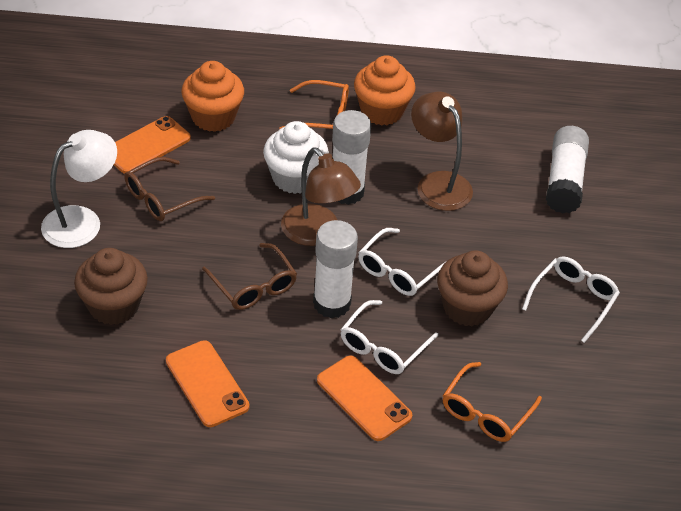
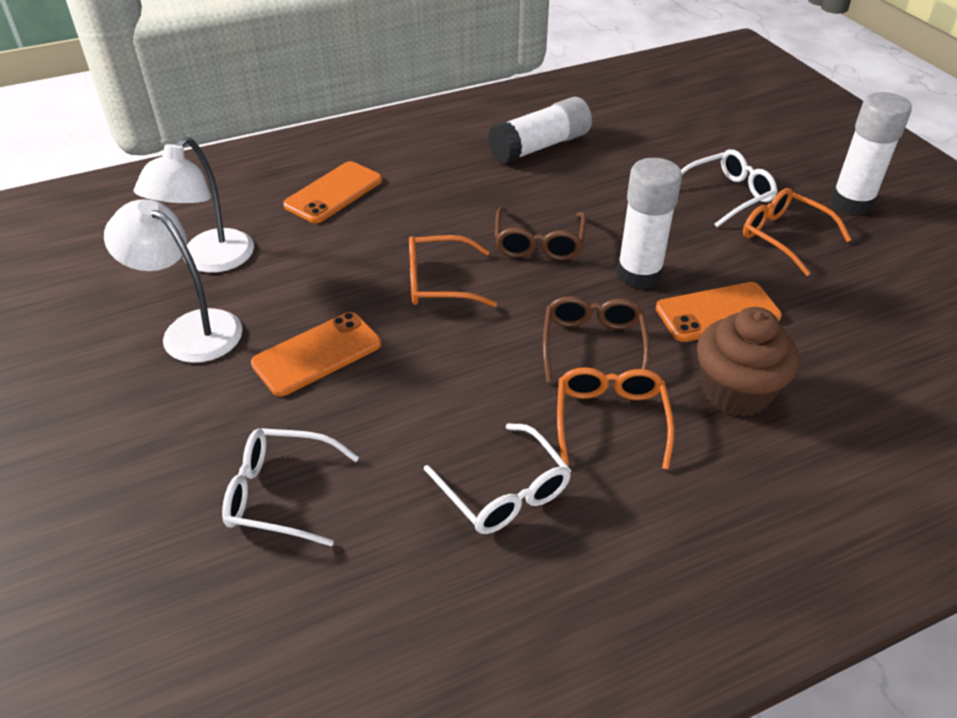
brown cupcake: [74,248,148,325] [437,250,508,326] = 2 -> [697,307,799,417] = 1
brown lamp: [281,147,361,246] [411,92,473,211] = 2 -> none = 0
orange cupcake: [181,61,244,132] [354,55,416,126] = 2 -> none = 0
orange glasses: [279,80,349,130] [442,362,542,442] = 2 -> [409,235,497,307] [557,367,674,470] [743,188,852,276] = 3
white cupcake: [263,121,329,194] = 1 -> none = 0
white lamp: [41,130,117,248] = 1 -> [104,199,243,363] [134,137,254,273] = 2

